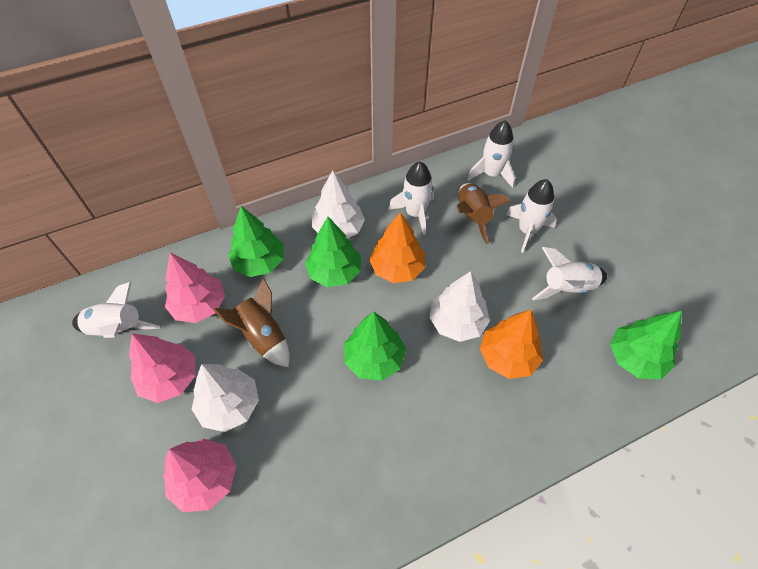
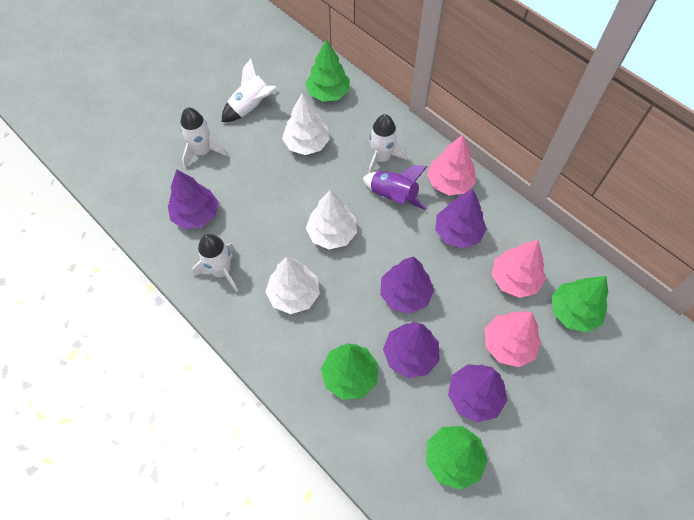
brown rocket: [213,278,290,367] [457,183,511,244] = 2 -> none = 0
orange tree: [369,212,425,283] [480,309,543,379] = 2 -> none = 0
purple rocket: none = 0 -> [363,165,428,210] = 1
purple tree: none = 0 -> [168,169,218,229] [380,256,434,314] [383,322,440,378] [435,189,487,249] [448,364,507,423] = 5
white rocket: [72,282,160,338] [388,161,434,235] [467,120,515,188] [506,179,557,253] [532,247,607,301] = 5 -> [180,107,227,168] [192,234,238,292] [222,59,278,122] [368,114,407,174] = 4

